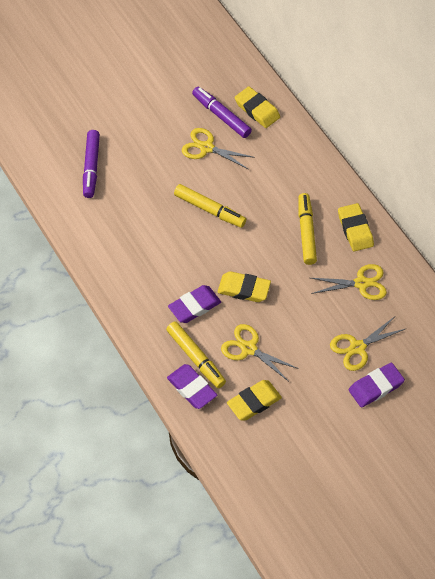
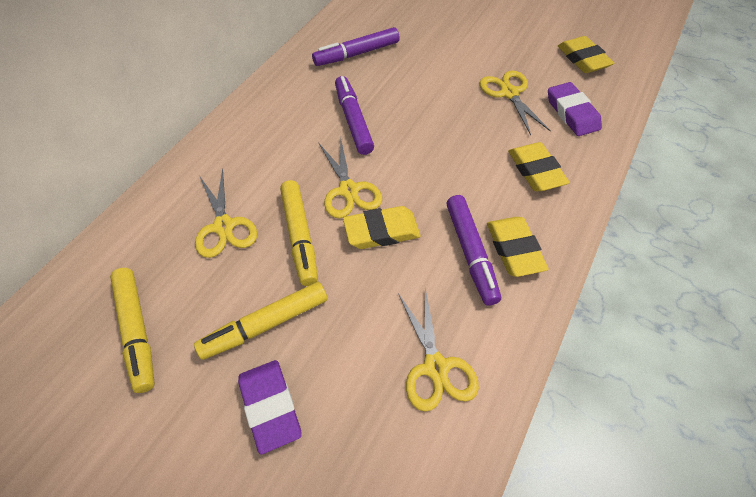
purple eraser: [167,364,217,409] [168,285,221,323] [349,363,405,408] = 3 -> [238,360,302,455] [548,82,602,136] = 2
purple marker: [83,130,100,198] [192,87,252,138] = 2 -> [312,27,400,66] [335,76,374,155] [446,195,501,306] = 3

